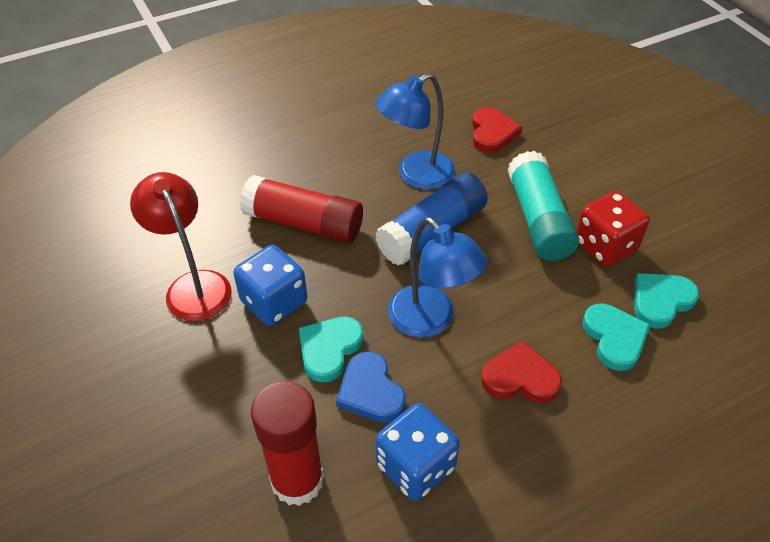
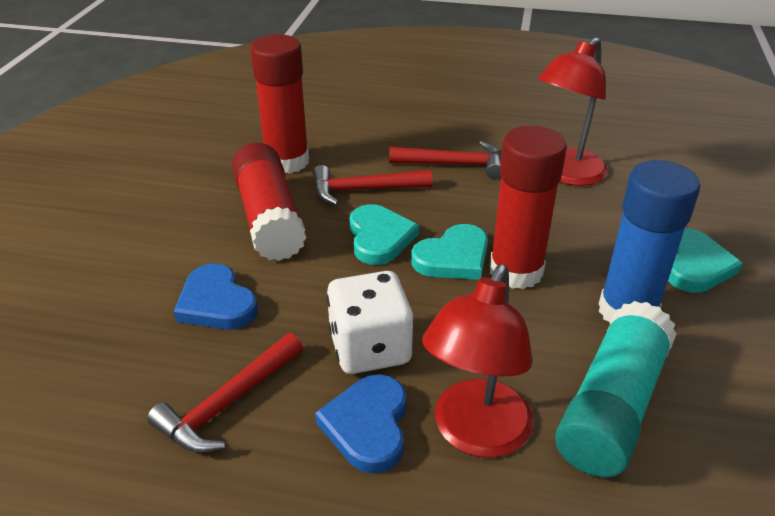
blue dice: [233,245,307,326] [375,403,460,501] = 2 -> none = 0
blue heart: [336,351,406,422] = 1 -> [174,263,258,329] [315,374,407,473] = 2
blue lamp: [375,73,455,190] [388,217,487,337] = 2 -> none = 0
red dice: [576,191,650,266] = 1 -> none = 0
red glue stick: [240,175,363,243] [251,381,324,506] = 2 -> [232,143,307,261] [250,34,309,174] [490,126,567,289] = 3
red hammer: none = 0 -> [147,333,303,453] [313,165,432,205] [389,141,501,179] = 3
red heart: [472,107,522,153] [481,341,562,403] = 2 -> none = 0
red lamp: [130,172,231,321] = 1 -> [422,264,533,458] [538,37,608,186] = 2
white dice: none = 0 -> [327,271,413,374] = 1

